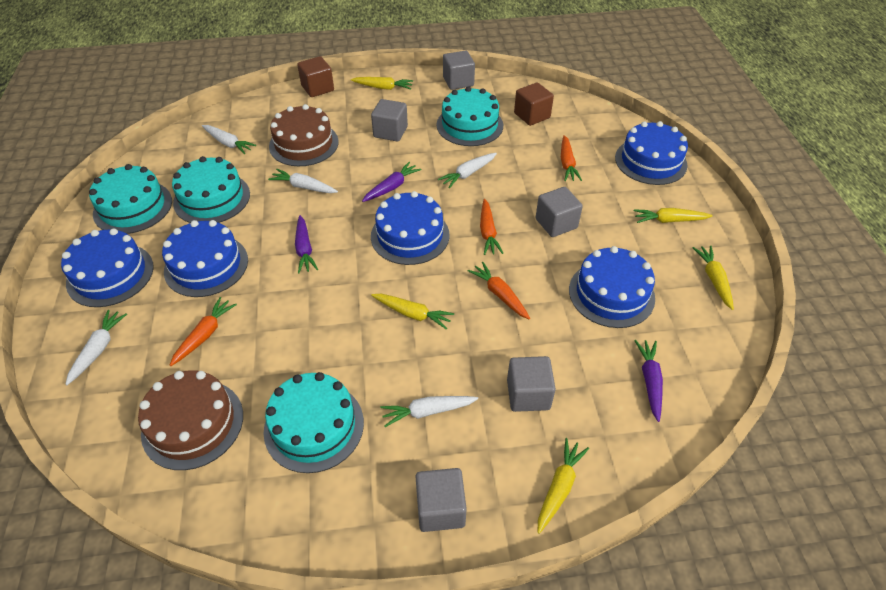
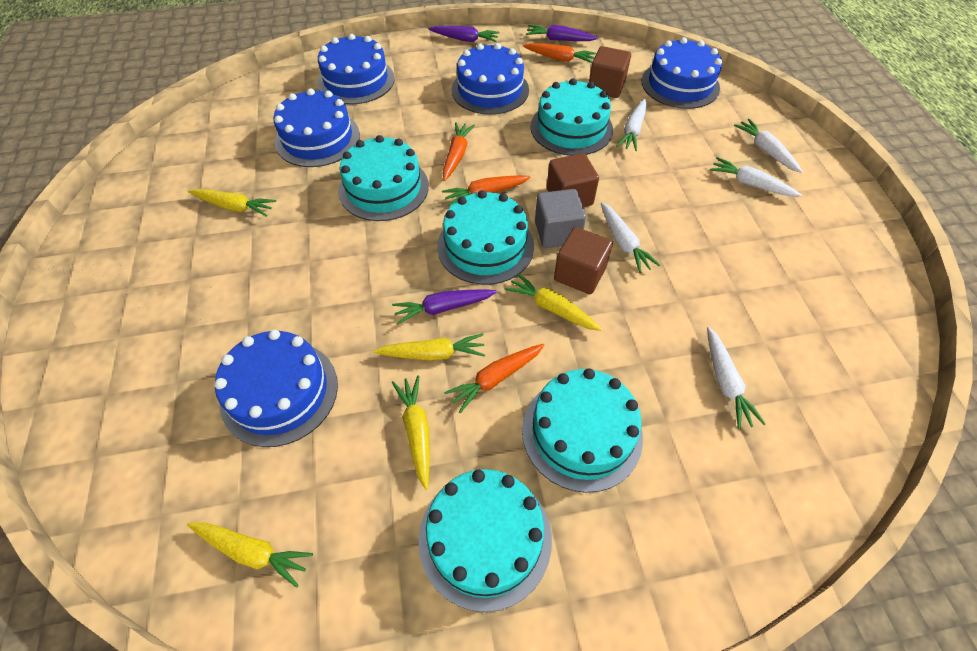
brown cake: [138,370,243,470] [269,104,339,166] = 2 -> none = 0
brown cube: [297,56,334,97] [514,82,554,126] = 2 -> [547,153,599,207] [554,227,613,294] [589,46,631,98] = 3
grey cube: [371,99,408,142] [415,468,467,532] [443,51,475,90] [507,356,556,412] [536,187,583,237] = 5 -> [535,189,586,248] = 1
turquoise cake: [89,164,172,234] [172,156,250,223] [263,372,364,473] [436,86,503,146] = 4 -> [338,135,429,221] [419,469,552,612] [437,190,534,285] [522,368,643,493] [530,78,613,156] = 5

